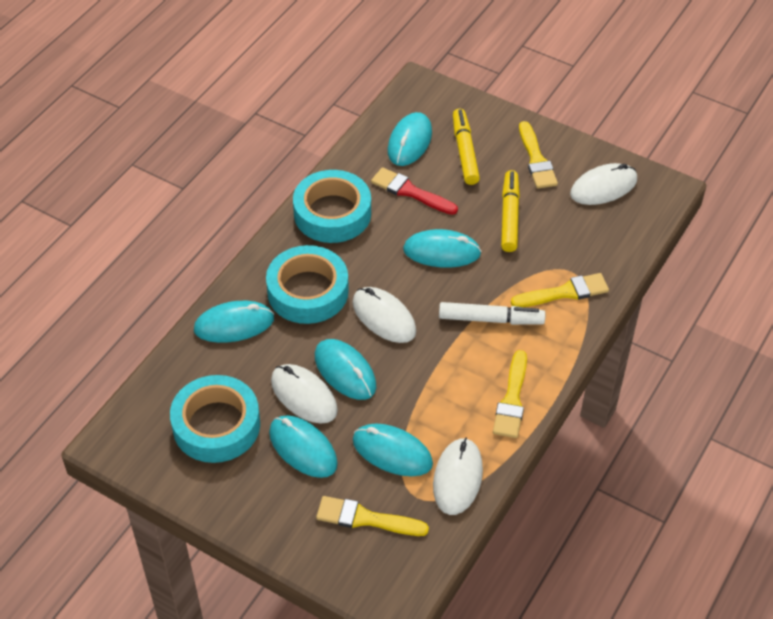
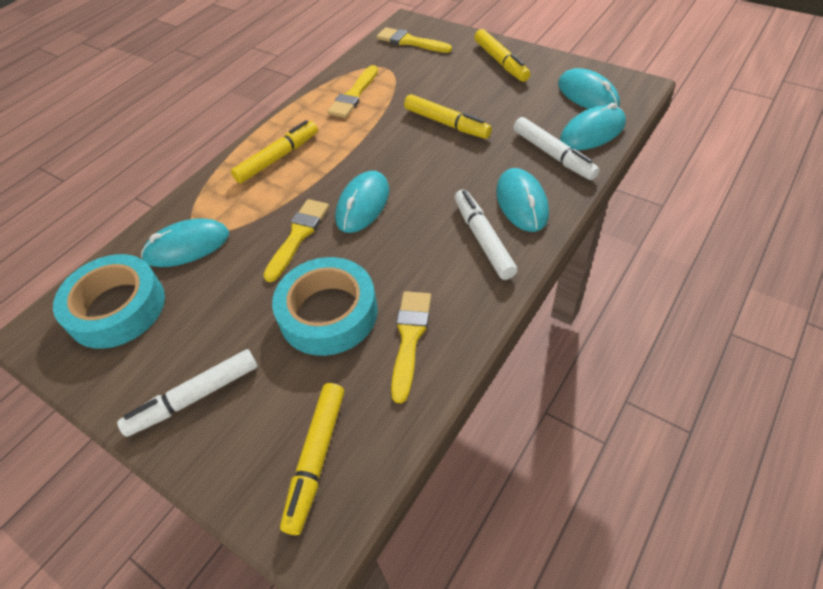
red brush: [371,167,458,215] = 1 -> none = 0
turquoise mouse: [194,301,274,343] [269,415,338,478] [315,339,376,400] [353,423,433,476] [388,112,432,166] [403,229,481,268] = 6 -> [141,218,229,267] [335,171,389,233] [496,168,549,232] [558,68,620,109] [560,103,626,150] = 5
turquoise tape: [170,375,260,463] [266,245,349,324] [293,170,371,243] = 3 -> [53,254,165,349] [272,257,378,356] = 2
white marker: [439,302,546,325] = 1 -> [117,349,258,437] [455,189,518,280] [513,117,600,180] = 3
white mouse: [271,364,338,423] [353,287,416,343] [433,438,483,515] [570,163,637,205] = 4 -> none = 0
yellow marker: [453,109,480,185] [501,170,520,252] = 2 -> [231,120,318,183] [280,383,344,535] [404,94,492,139] [474,29,530,82] = 4

